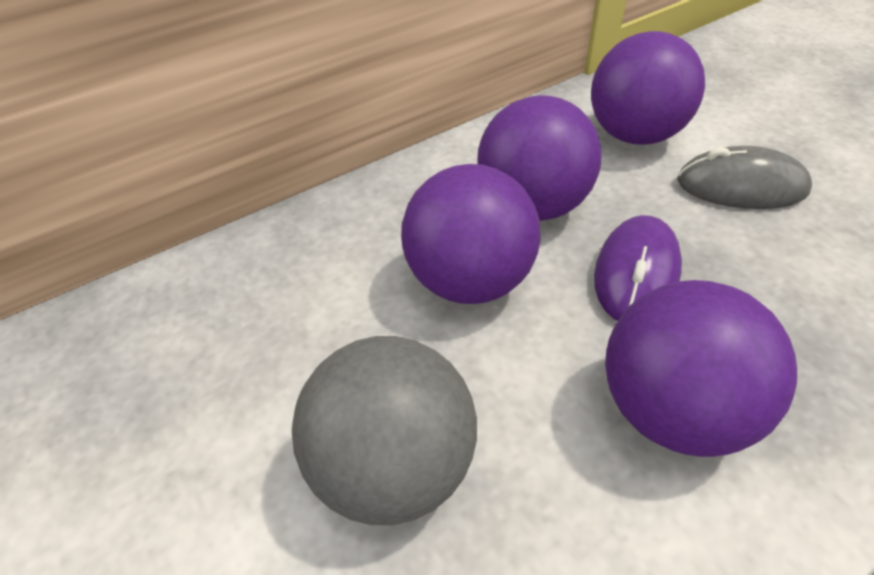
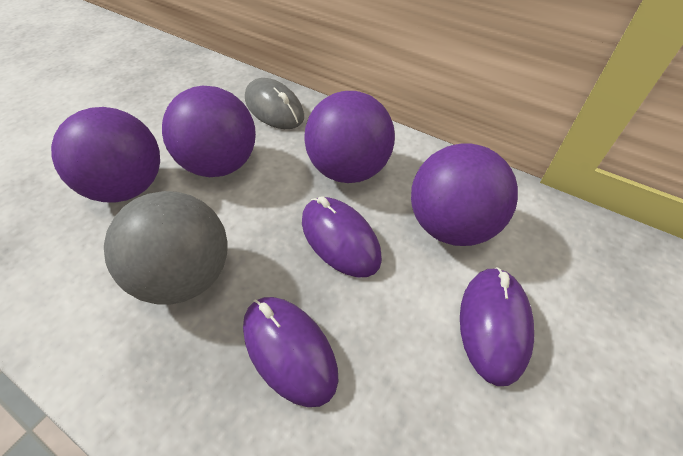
purple mouse: [594,215,682,321] = 1 -> [243,297,338,407] [302,196,382,277] [460,267,534,386] = 3

